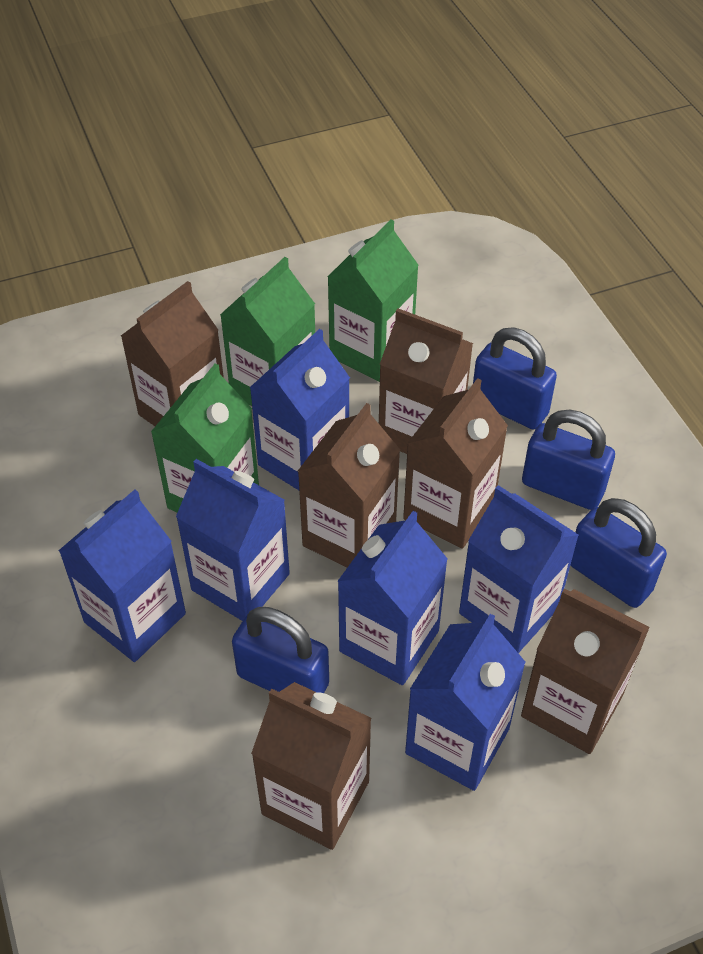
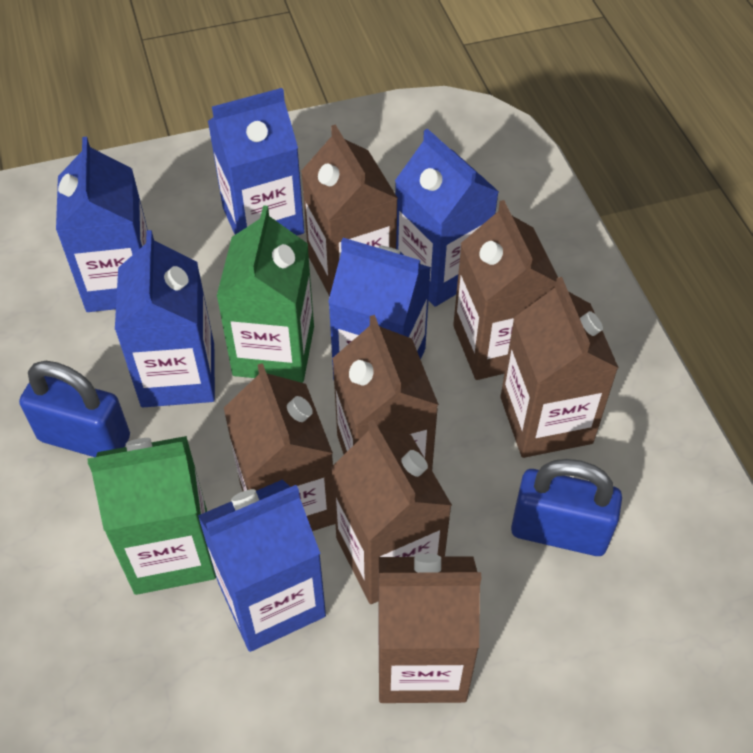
blue padlock: [232,607,329,693] [473,328,557,430] [522,410,615,510] [571,498,667,608] = 4 -> [19,361,130,457] [511,459,622,556] = 2
brown carton: [121,281,224,426] [251,682,372,850] [298,403,400,567] [379,308,473,454] [403,378,508,549] [521,588,650,754] = 6 -> [224,363,335,531] [301,124,398,296] [331,419,452,604] [332,315,439,470] [378,553,481,703] [453,200,558,380] [500,277,619,458] = 7
green carton: [151,363,259,513] [220,257,315,406] [328,220,419,382] = 3 -> [88,436,216,595] [216,205,314,383] = 2

